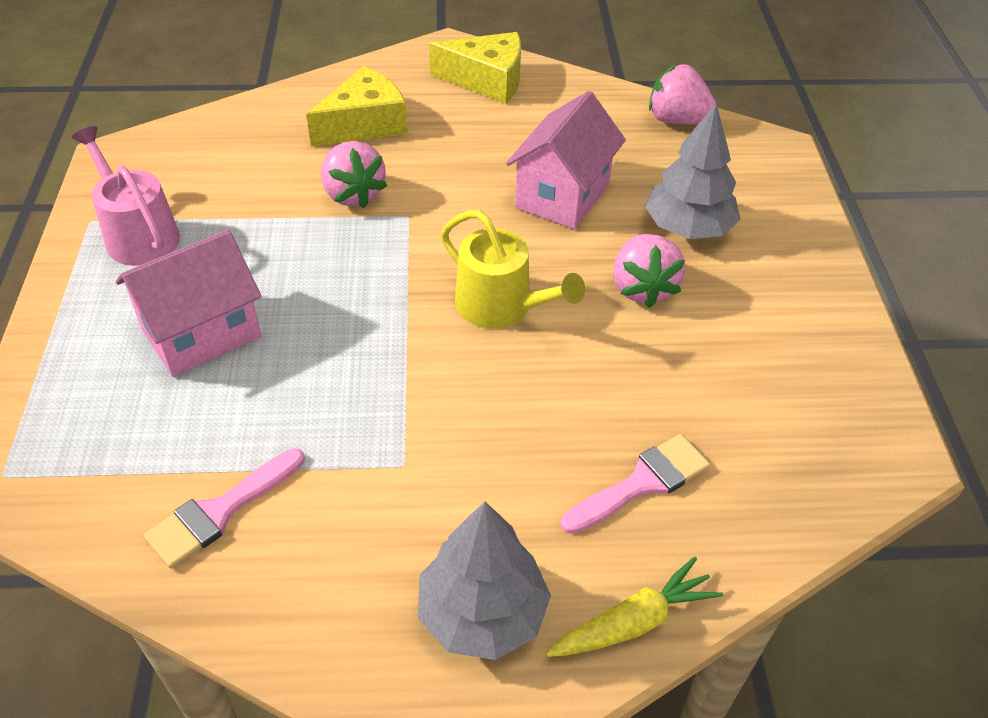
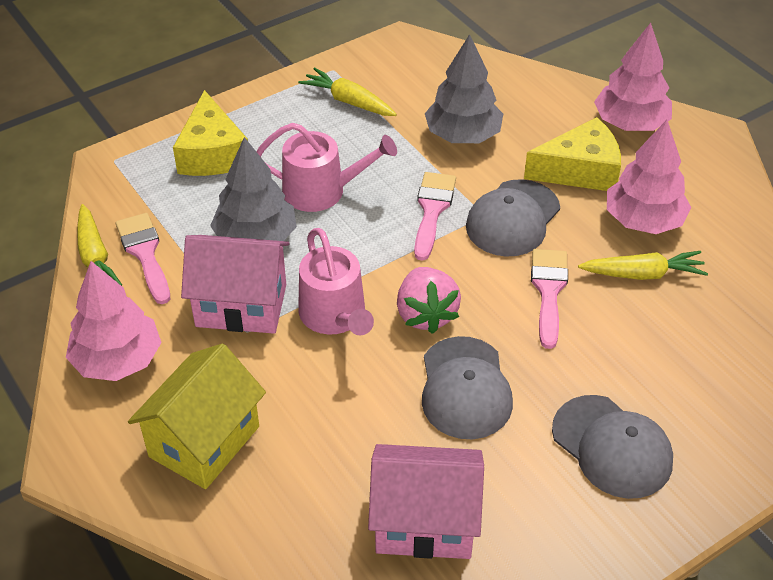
grey cap: none = 0 -> [422,336,513,439] [466,179,560,257] [552,395,673,499] = 3
pink brush: [144,448,305,569] [561,434,710,534] = 2 -> [116,213,170,304] [414,172,456,261] [531,249,568,349] = 3
pink strawberry: [321,141,387,208] [613,234,685,308] [649,64,719,125] = 3 -> [397,267,461,334] = 1
pink tree: none = 0 -> [66,261,162,381] [594,23,672,131] [607,120,692,234] = 3
pink watering can: [72,126,180,266] = 1 -> [257,123,397,212] [298,228,374,336] = 2
yellow carrot: [545,557,723,657] = 1 -> [77,204,122,286] [298,67,397,116] [578,251,708,280] = 3
yellow house: none = 0 -> [128,344,266,489] = 1
yellow watering can: [441,210,585,329] = 1 -> none = 0

